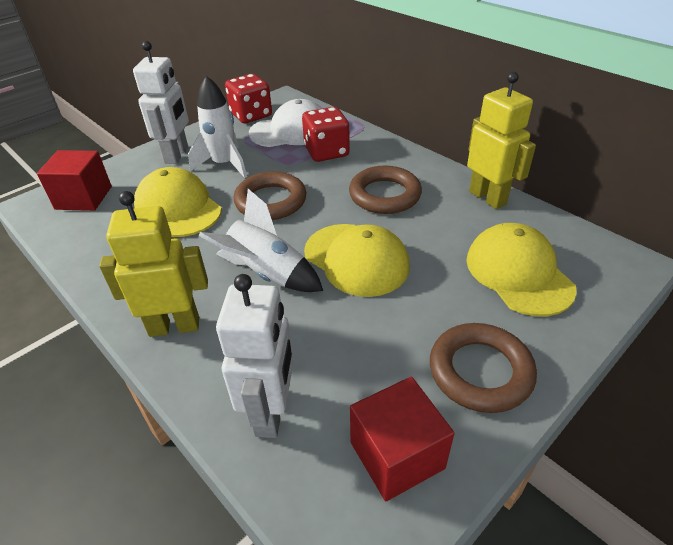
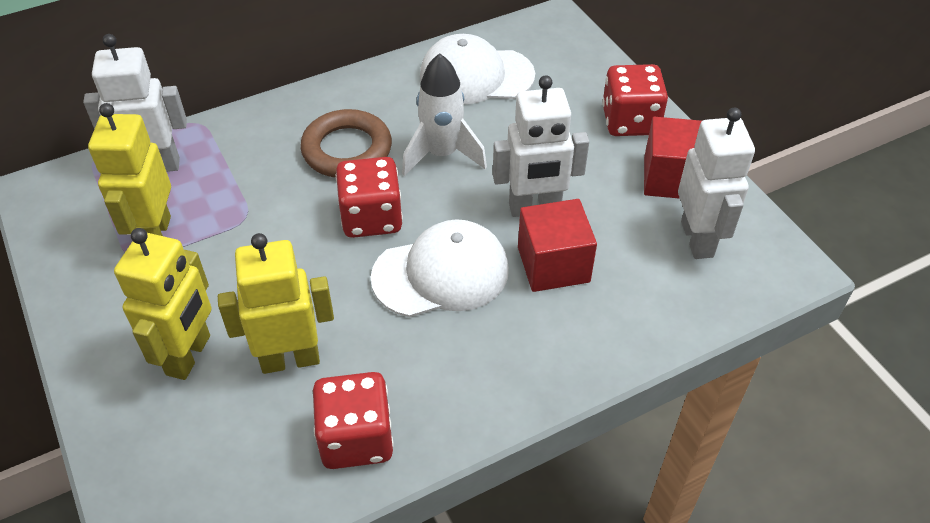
brown ring: [233,171,306,220] [349,165,422,214] [430,323,537,413] = 3 -> [300,109,392,178] = 1
red dice: [225,74,272,123] [302,107,350,162] = 2 -> [313,372,394,469] [336,157,403,238] [602,64,668,136] = 3
white cap: [249,99,322,147] = 1 -> [371,219,509,317] [420,34,535,104] = 2
white robot: [133,41,189,164] [216,274,294,438] = 2 -> [83,34,187,172] [493,75,589,217] [678,107,755,259] = 3
white rocket: [188,76,247,178] [198,189,323,292] = 2 -> [402,53,487,176] = 1
yellow cap: [134,167,222,237] [304,224,410,297] [466,223,577,316] = 3 -> none = 0
yellow robot: [99,191,208,337] [467,72,536,209] = 2 -> [88,103,171,236] [114,228,212,380] [218,233,334,374] = 3

